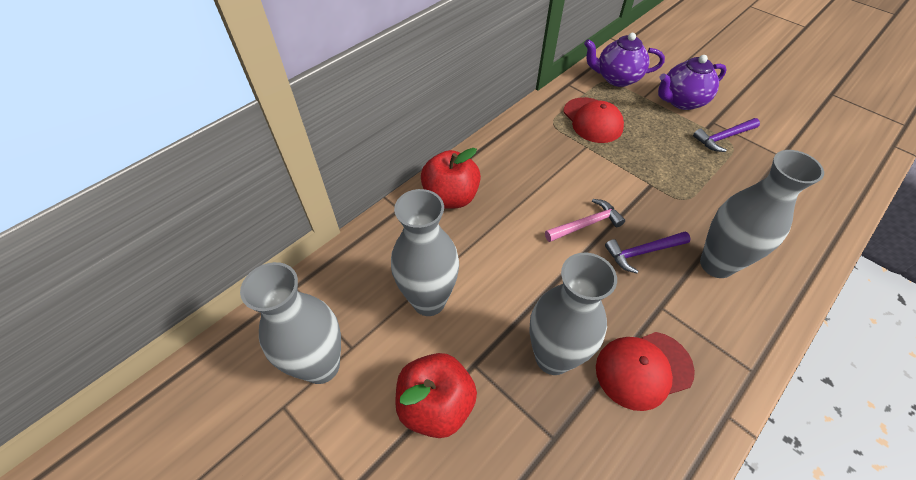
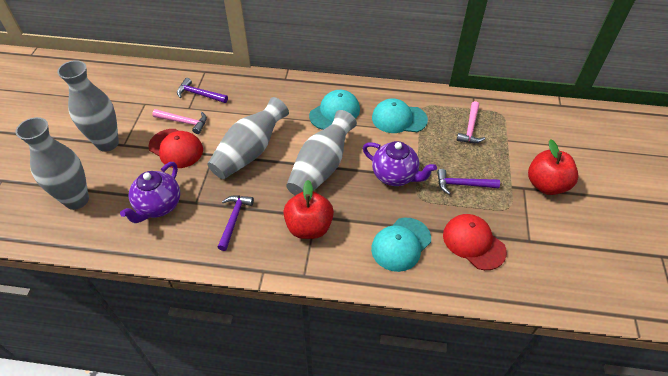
pink hammer: [545,199,625,242] = 1 -> [152,109,207,134] [456,101,485,143] = 2
purple hammer: [605,232,690,273] [693,118,760,152] = 2 -> [177,78,228,103] [217,196,254,251] [437,169,500,195] = 3
turquoise cap: none = 0 -> [309,90,360,130] [371,218,431,272] [372,98,428,133] = 3

